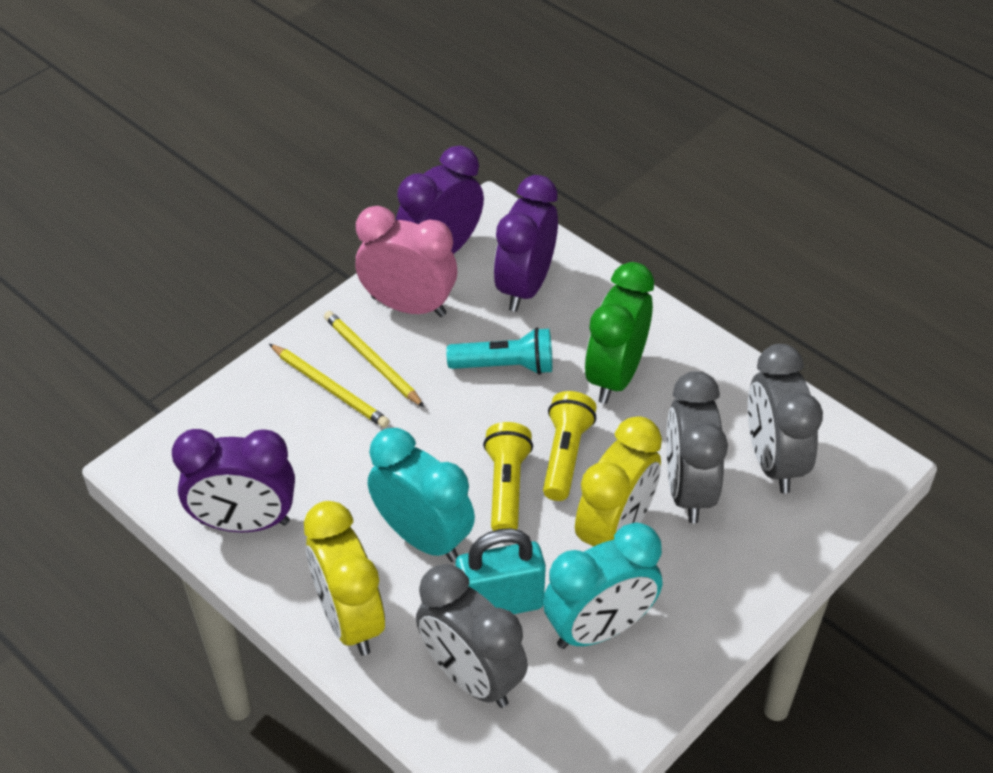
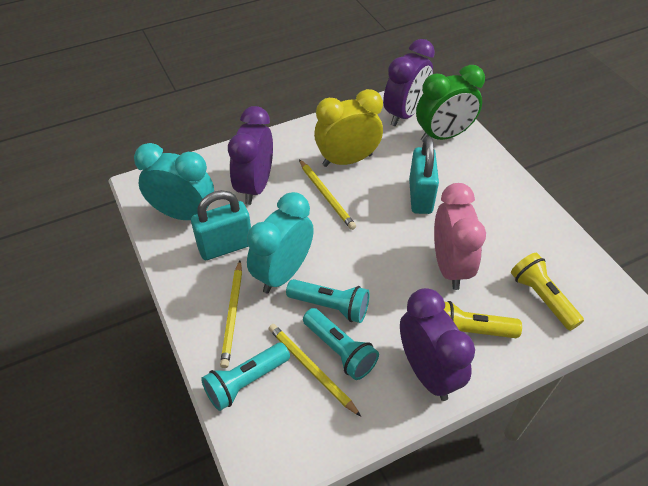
grey clock: [416,564,528,708] [666,371,728,523] [748,344,823,493] = 3 -> none = 0
turquoise flashlight: [446,327,552,375] = 1 -> [201,343,290,411] [286,279,369,323] [303,308,379,380] = 3
turquoise padlock: [455,528,546,614] = 1 -> [191,190,251,260] [409,136,439,214] = 2
yellow clock: [304,501,385,656] [575,416,662,547] = 2 -> [314,89,383,167] = 1
yellow pencil: [269,344,390,428] [324,311,424,407] = 2 -> [220,260,242,368] [269,324,361,417] [299,159,356,230] = 3

